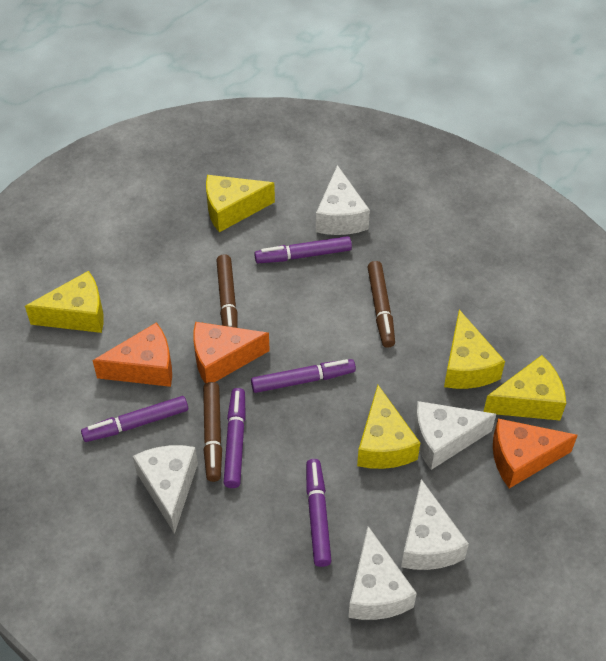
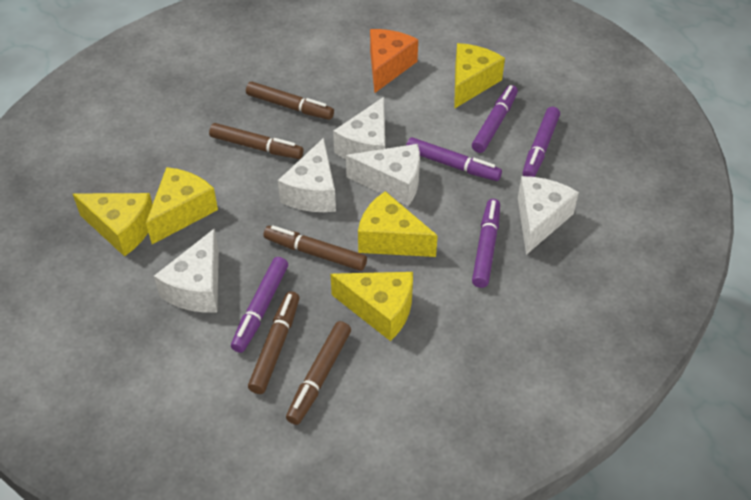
brown marker: [203,382,222,482] [216,254,238,328] [368,261,395,348] = 3 -> [209,123,303,159] [246,82,334,120] [248,291,299,394] [263,225,367,271] [286,321,351,425] = 5
orange cheese: [92,322,172,387] [193,322,270,384] [493,419,578,488] = 3 -> [370,29,418,93] = 1

